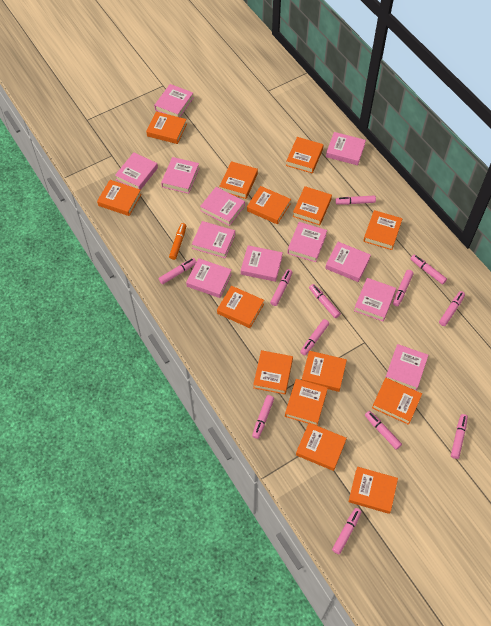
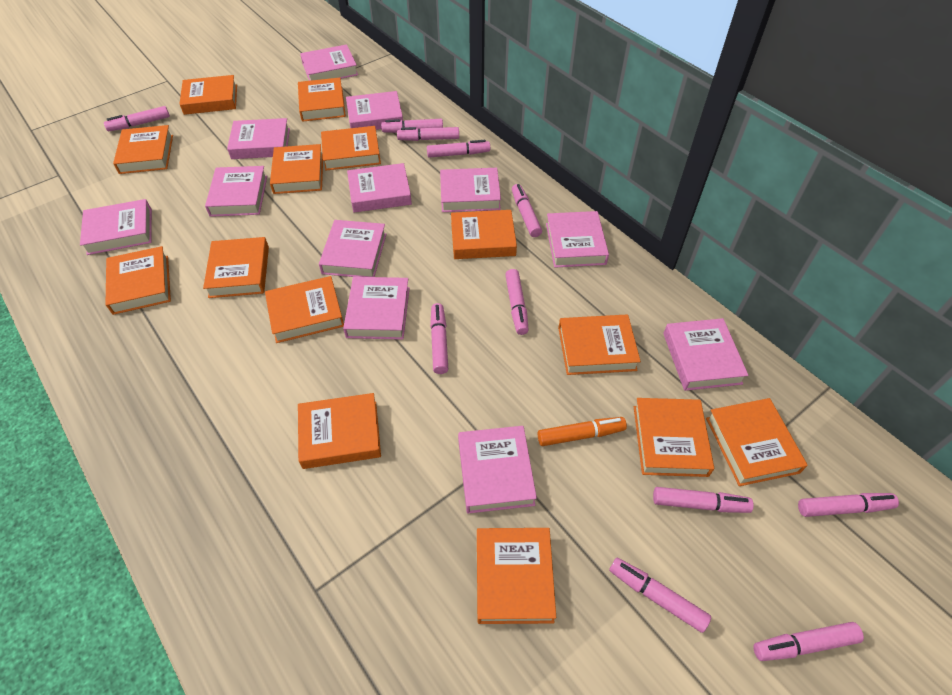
pink marker: [159,258,196,284] [252,395,274,439] [270,269,293,306] [300,319,329,356] [309,284,341,318] [332,508,362,554] [336,195,376,205] [365,411,402,450] [393,270,414,306] [411,254,447,284] [439,291,465,326] [451,414,468,459] = 12 -> [104,106,170,131] [381,119,443,133] [397,127,459,141] [427,140,490,158] [430,303,448,374] [505,269,529,335] [512,184,542,237] [609,558,711,633] [653,487,754,513] [753,622,864,661] [798,493,899,517] = 11

